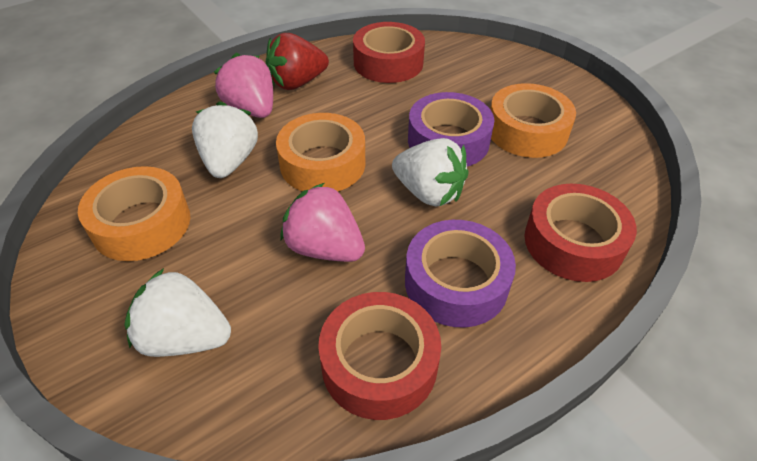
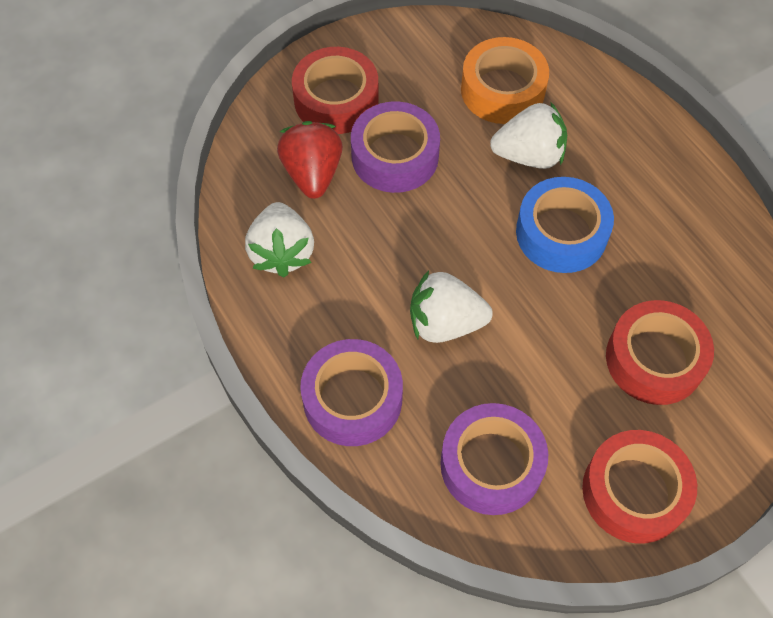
blue tape: none = 0 -> [516,177,614,273] = 1
orange tape: [78,166,190,261] [276,113,365,191] [490,83,576,158] = 3 -> [461,37,549,124] = 1
pink strawberry: [214,53,273,118] [280,183,365,262] = 2 -> none = 0
purple tape: [405,220,516,327] [408,92,494,167] = 2 -> [300,339,403,446] [351,102,440,193] [440,403,548,515] = 3

